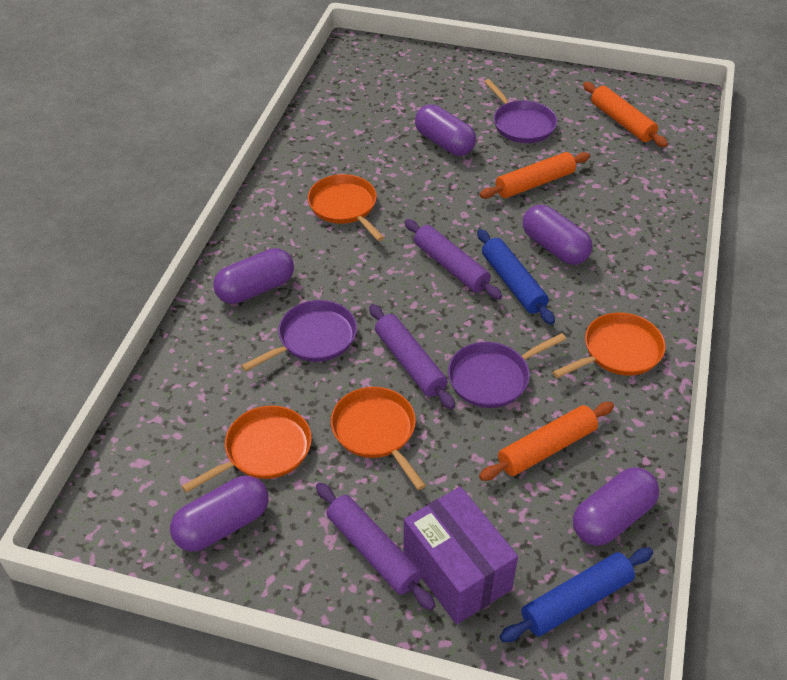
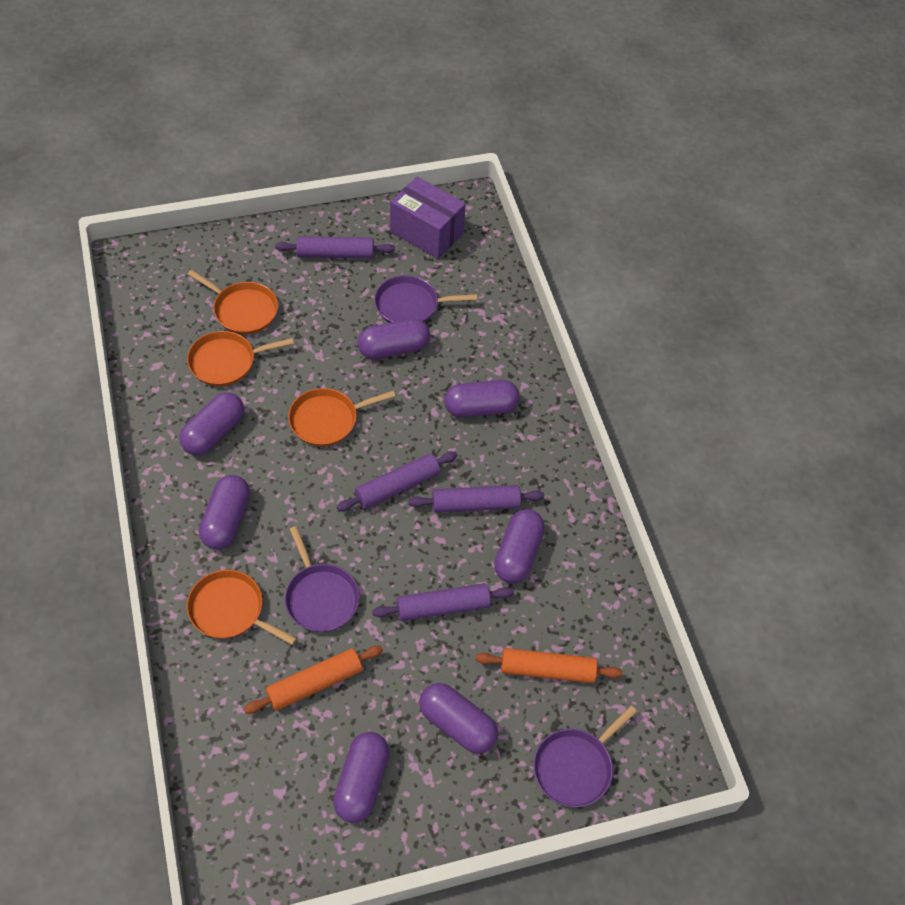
blue rolling pin: [477,229,555,325] [500,548,653,642] = 2 -> none = 0
orange rolling pin: [479,402,614,481] [480,152,590,199] [583,82,668,147] = 3 -> [244,646,383,714] [476,648,623,683] = 2
purple capsule: [170,476,269,552] [214,248,294,304] [415,104,476,156] [523,205,592,265] [573,467,659,546] = 5 -> [179,392,244,455] [199,475,250,550] [333,732,390,823] [358,318,430,359] [419,683,498,754] [444,380,520,418] [494,509,545,584] = 7
purple rolling pin: [316,482,436,610] [369,304,455,409] [404,219,502,300] = 3 -> [275,236,395,258] [336,451,457,512] [372,583,514,621] [408,485,544,513] = 4

